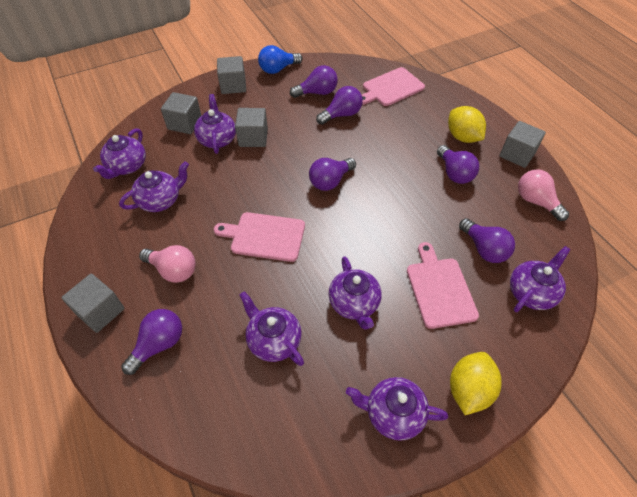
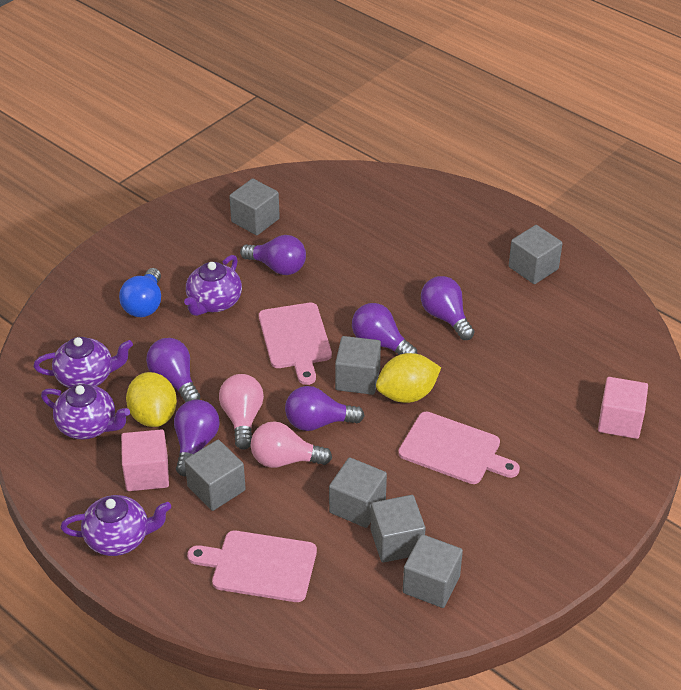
grey cube: [61,274,125,333] [161,92,201,134] [217,56,246,94] [235,108,268,147] [500,121,546,168] = 5 -> [184,440,246,511] [229,178,280,235] [329,457,387,528] [335,336,381,395] [371,495,425,563] [403,534,463,608] [508,225,563,284] = 7
pink cube: none = 0 -> [121,429,169,491] [598,377,648,439] = 2
purple teapot: [93,128,146,179] [119,161,189,212] [194,94,236,154] [239,291,304,366] [328,256,382,330] [346,377,448,441] [510,246,571,312] = 7 -> [34,337,133,388] [41,384,130,439] [61,495,171,556] [184,255,242,316] = 4

